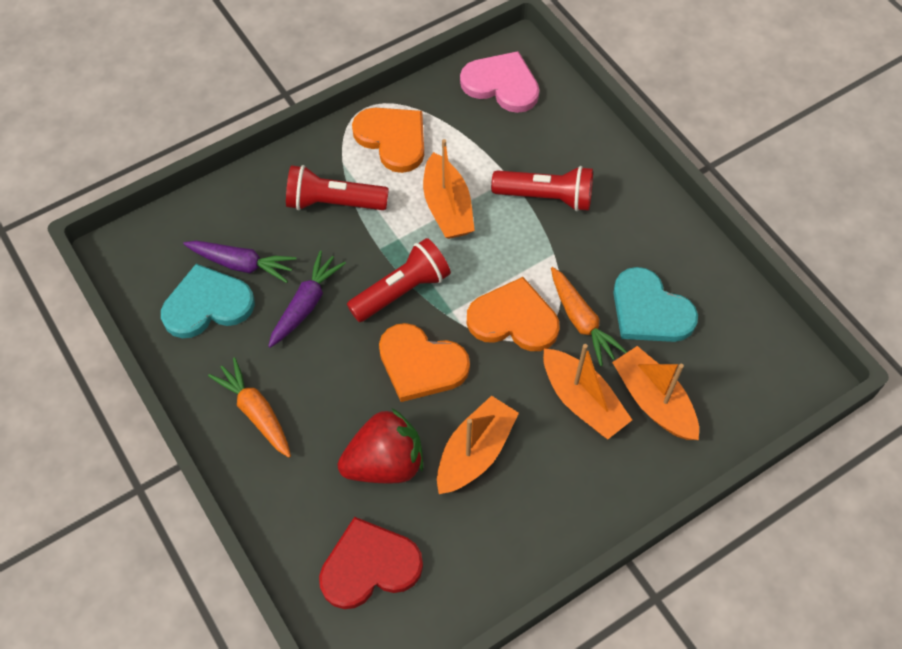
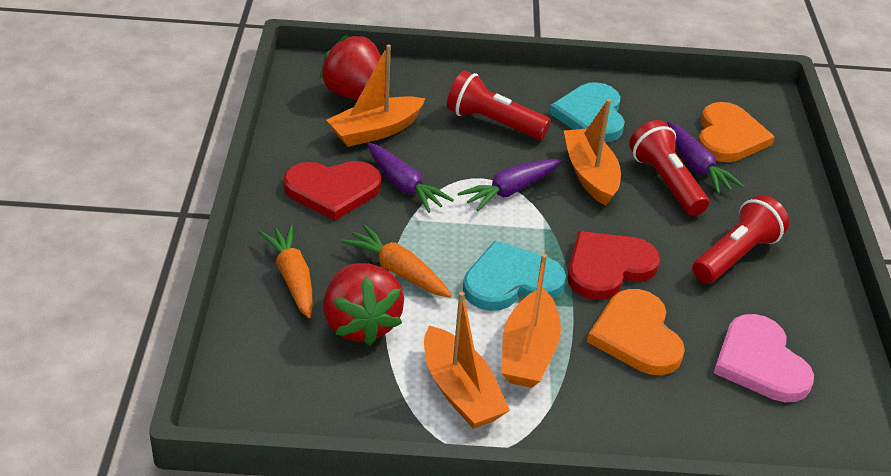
orange heart: [352,108,424,173] [379,323,470,402] [467,277,559,351] = 3 -> [587,289,685,375] [698,102,775,162] = 2
purple carrot: [183,241,297,283] [268,250,346,348] = 2 -> [367,143,454,213] [458,159,562,211] [667,122,744,194] = 3
red heart: [319,517,423,609] = 1 -> [283,161,381,221] [567,231,660,300] = 2
red strawberry: [338,408,423,483] = 1 -> [319,35,390,100] [323,263,404,346] = 2

